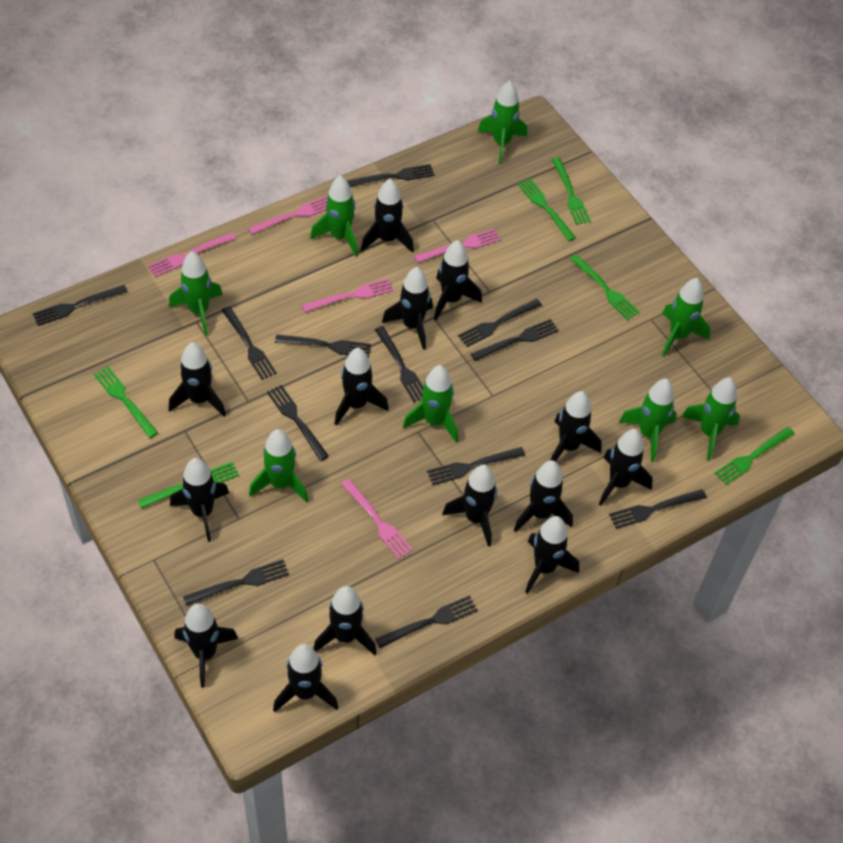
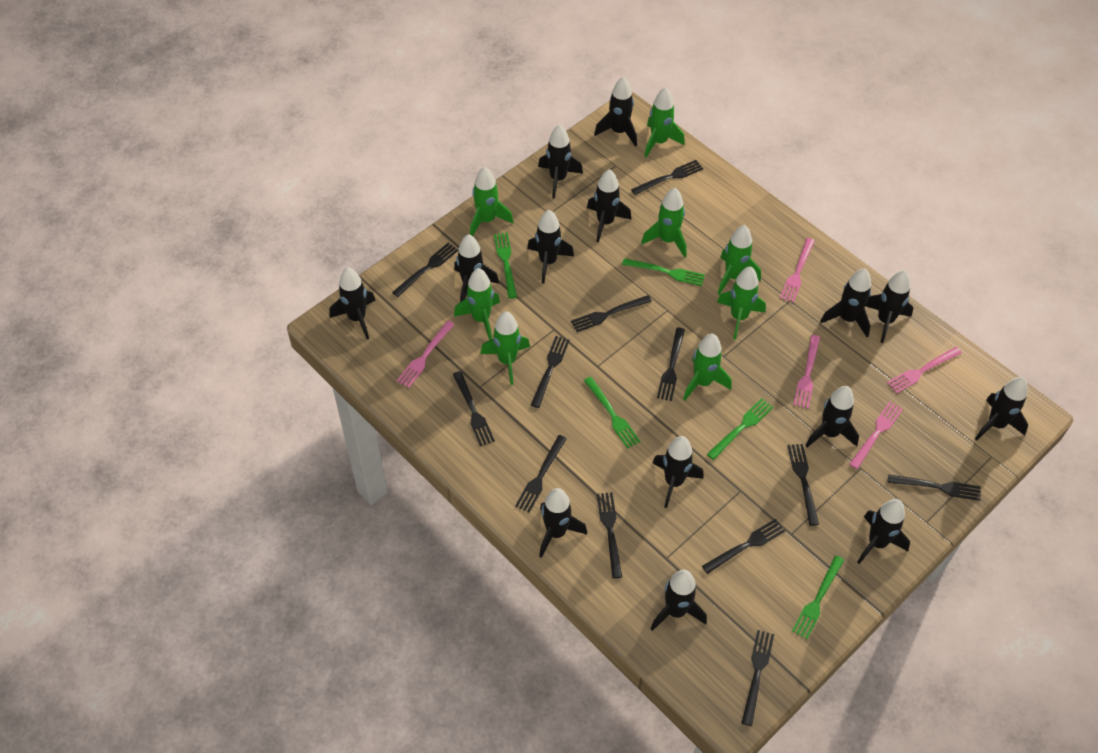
green fork: [94,366,158,438] [138,462,239,509] [518,178,576,241] [552,157,591,225] [570,255,640,320] [715,427,795,485] = 6 -> [494,232,517,299] [584,377,640,449] [622,258,705,286] [707,398,773,460] [792,555,844,639] = 5

